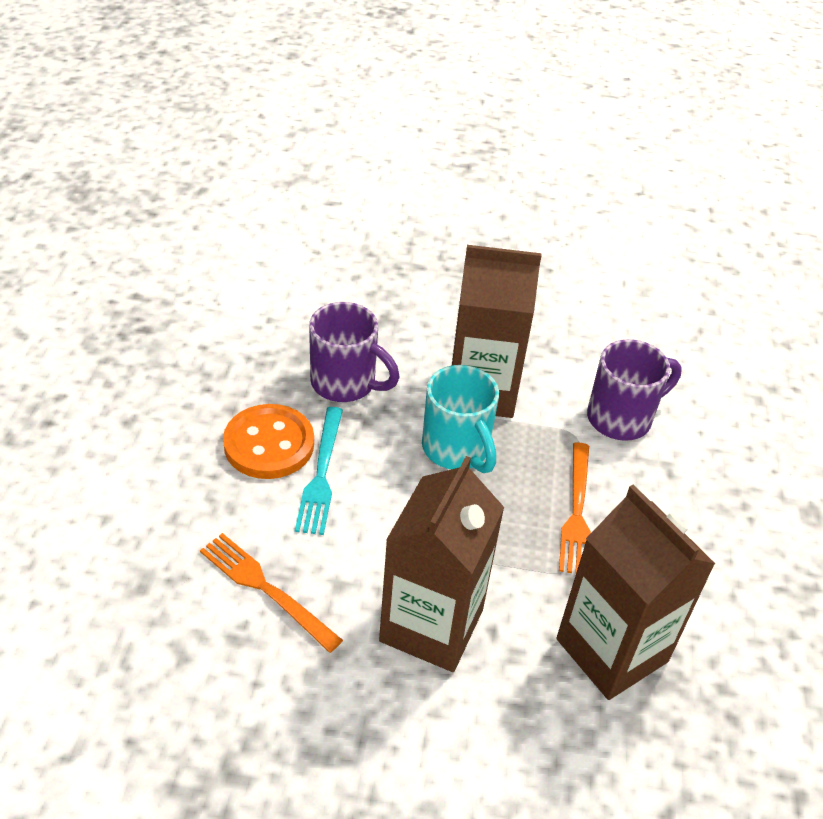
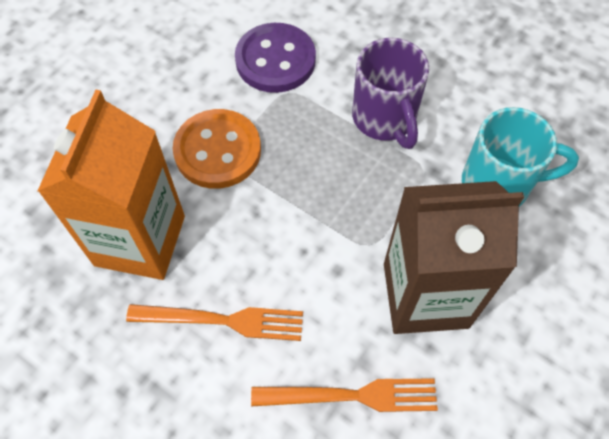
brown carton: [379,456,504,672] [452,245,542,418] [556,484,715,700] = 3 -> [384,181,524,334] = 1
orange carton: none = 0 -> [38,90,185,280] = 1
purple button: none = 0 -> [235,23,316,93] = 1
purple mug: [309,302,400,402] [587,339,682,441] = 2 -> [352,38,429,149] = 1
turquoise fork: [295,407,343,535] = 1 -> none = 0

